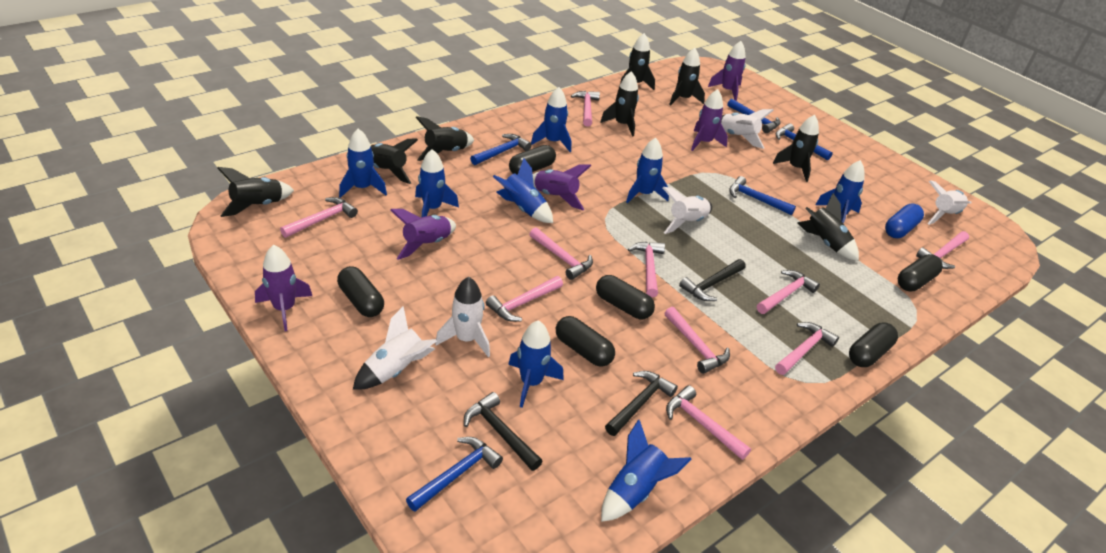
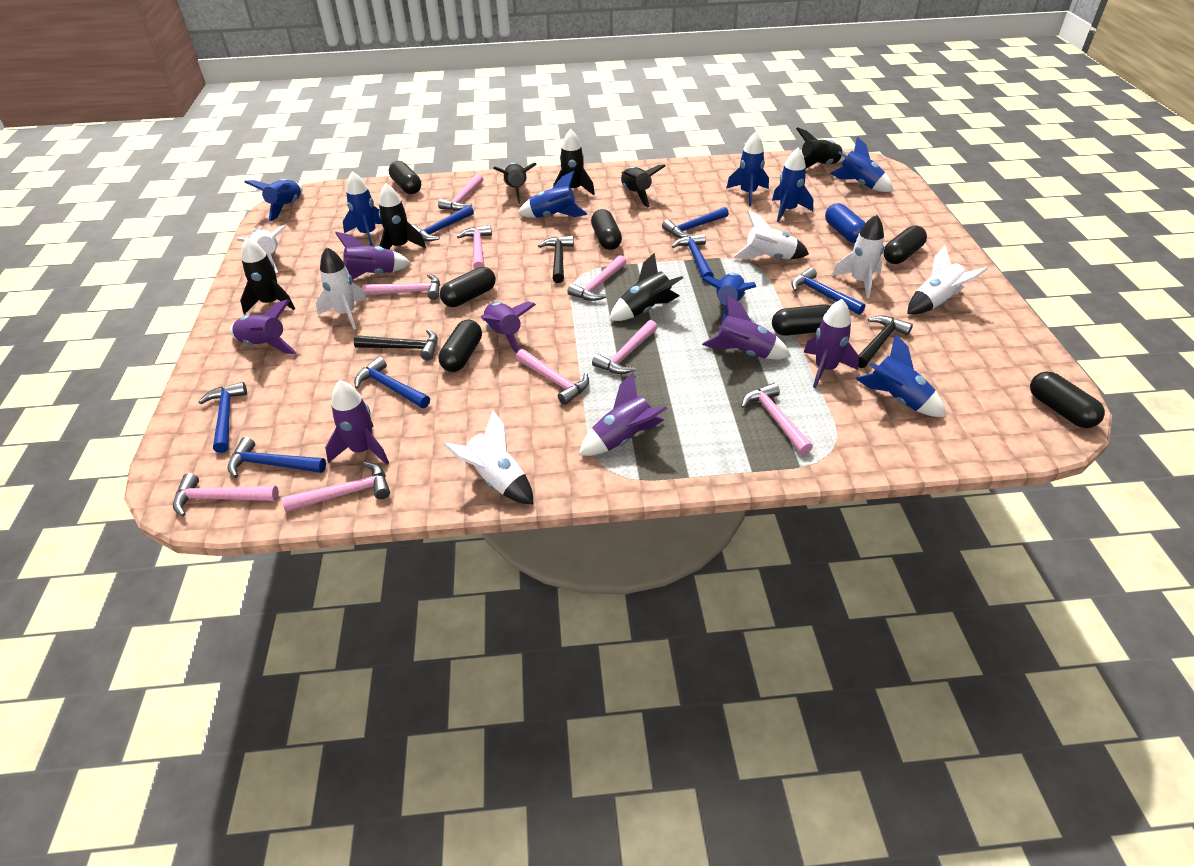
black capsule: [337,266,384,317] [509,145,556,175] [556,316,615,367] [596,275,655,319] [849,322,898,367] [898,254,943,292] = 6 -> [389,161,421,194] [439,320,482,372] [440,267,496,307] [591,209,622,250] [772,304,831,336] [884,225,927,264] [1030,371,1105,428] = 7
black rocket: [217,167,294,217] [371,138,418,184] [415,116,474,161] [600,71,639,137] [620,33,655,90] [669,48,705,105] [773,115,819,182] [798,193,859,261] = 8 -> [240,237,295,314] [379,183,426,249] [493,163,537,204] [553,129,595,195] [609,253,683,321] [621,165,665,207] [796,127,847,168] = 7
blue hammer: [406,437,503,511] [470,134,532,165] [727,99,781,133] [729,176,796,215] [776,123,833,161] = 5 -> [198,382,247,453] [228,437,326,478] [354,357,430,408] [412,205,474,241] [662,207,729,238] [672,234,714,278] [791,267,866,315] = 7
pink hammer: [280,197,358,238] [486,276,563,322] [529,227,593,280] [571,91,600,127] [628,242,665,297] [664,307,730,374] [666,385,751,460] [757,270,820,314] [775,322,839,375] [916,231,969,269] = 10 -> [173,473,279,516] [282,462,390,512] [362,274,440,300] [438,174,483,211] [457,225,492,269] [516,349,589,405] [567,255,626,301] [592,320,658,374] [741,383,813,455] = 9
purple rocket: [255,245,312,331] [390,209,456,260] [533,164,591,210] [691,89,728,151] [708,41,746,101] = 5 -> [230,299,297,354] [325,380,389,465] [335,232,411,280] [481,301,536,354] [579,372,668,456] [702,295,791,359] [803,299,859,388] = 7
white rocket: [353,306,437,389] [435,277,490,357] [663,187,712,234] [721,109,774,149] [927,180,972,225] = 5 -> [237,225,286,273] [316,247,367,329] [443,410,534,505] [733,210,809,260] [832,214,884,298] [907,245,988,314] = 6

